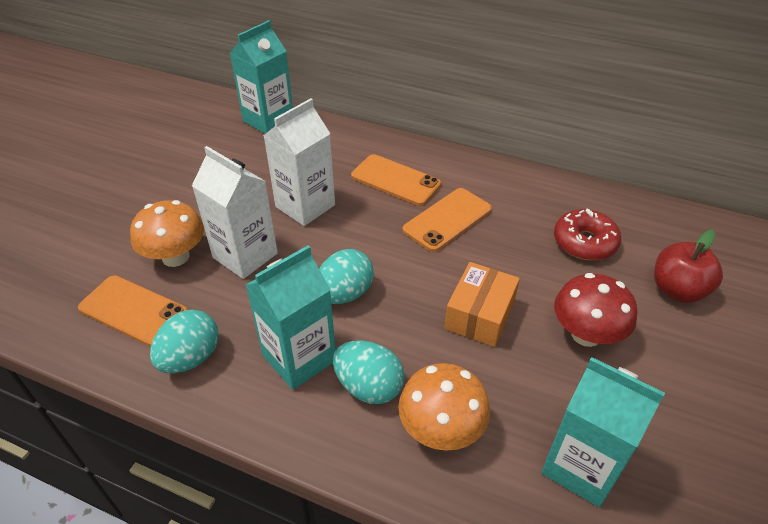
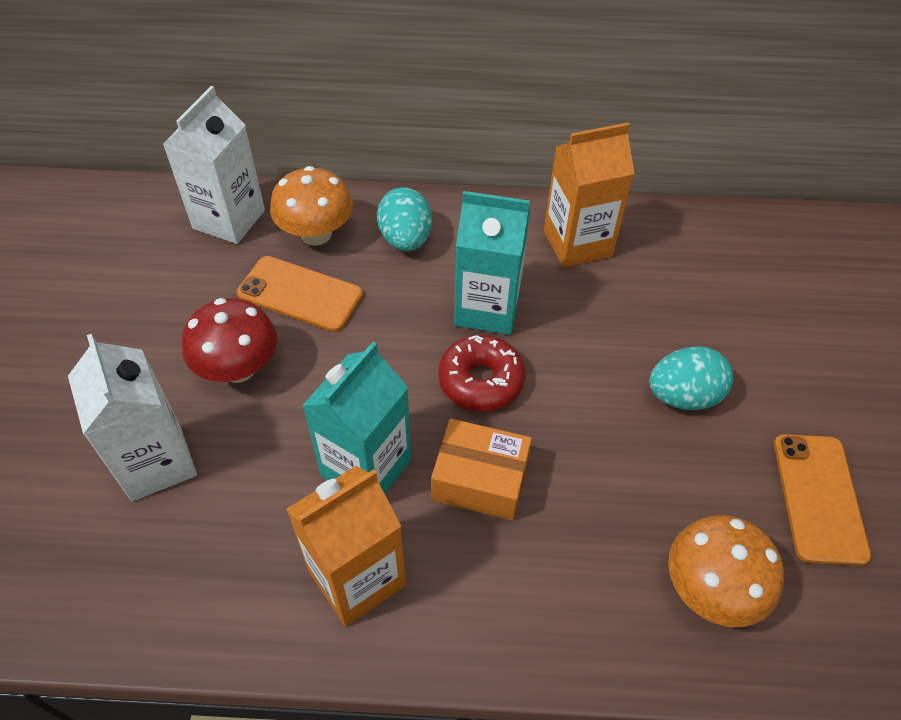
orange carton: none = 0 -> [286,466,406,627] [544,122,635,268] = 2
orange phone: [78,275,188,347] [351,154,441,206] [403,188,492,252] = 3 -> [237,256,363,332] [774,434,871,566] = 2
red apple: [654,230,723,303] = 1 -> none = 0
turquoise carton: [230,20,293,134] [246,245,336,390] [541,357,665,507] = 3 -> [302,342,411,494] [454,191,530,335] = 2
turquoise egg: [150,310,219,373] [319,249,374,304] [333,340,405,404] = 3 -> [377,187,432,251] [649,346,733,410] = 2

